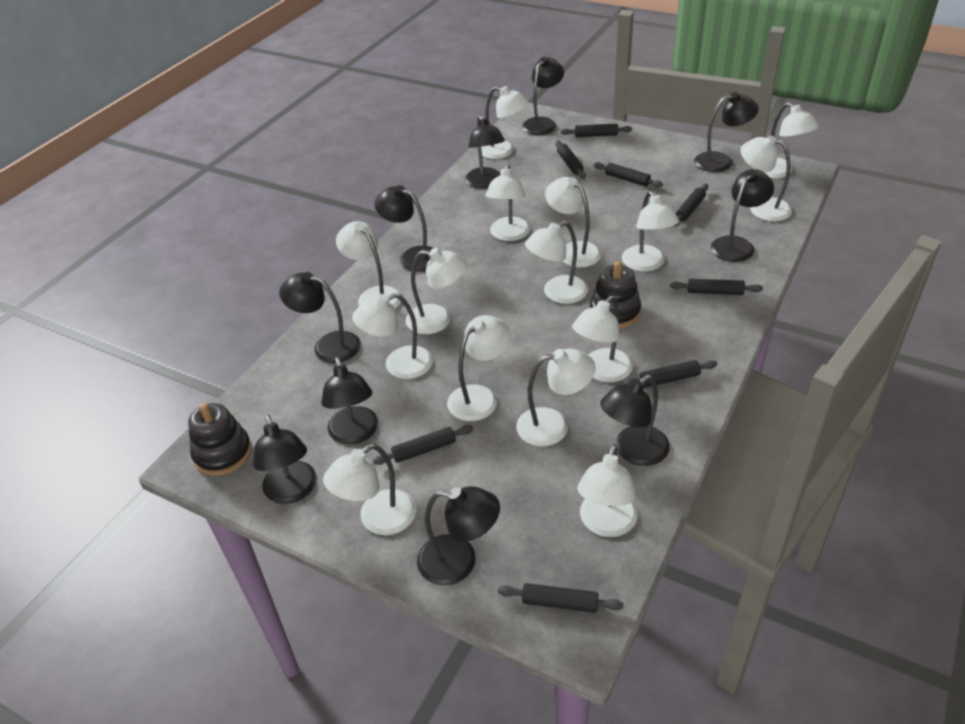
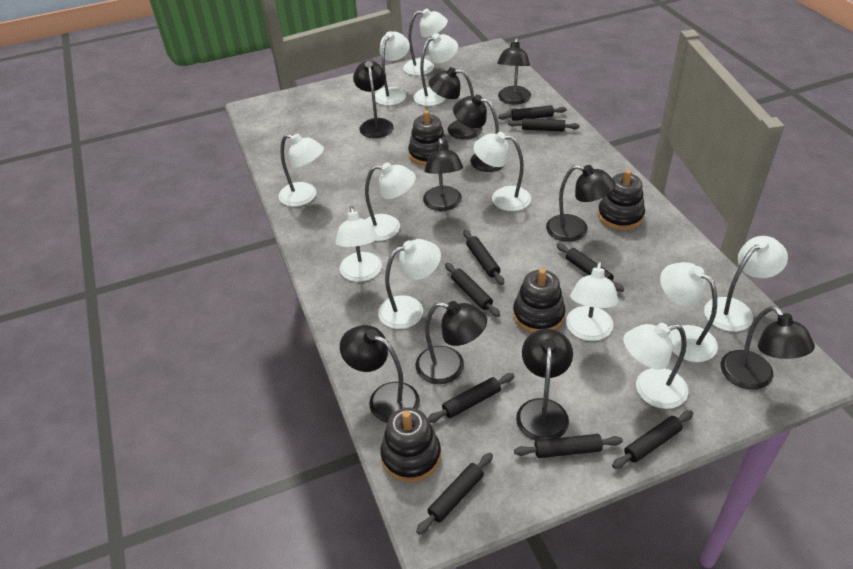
black rolling pin: [373,425,473,465] [498,583,623,613] [555,140,586,179] [561,124,632,137] [594,162,663,187] [622,360,717,388] [670,279,763,295] [674,184,708,226] = 8 -> [416,453,493,535] [427,373,515,423] [445,263,500,317] [463,230,504,285] [498,105,567,121] [508,118,579,131] [514,434,623,458] [557,243,624,292] [612,410,693,469] = 9
black stacking toy: [188,403,252,476] [590,261,641,328] = 2 -> [380,407,441,482] [408,110,449,166] [513,268,565,333] [598,170,645,230] = 4
white lamp: [323,444,416,535] [336,221,401,309] [352,293,433,379] [406,248,467,334] [447,315,510,421] [481,86,529,159] [485,164,530,241] [516,349,596,446] [525,221,588,304] [545,177,601,268] [572,296,633,382] [577,444,637,537] [622,191,680,271] [741,135,792,221] [764,102,819,178] = 15 -> [278,134,324,207] [335,206,382,282] [365,162,416,241] [375,31,410,105] [378,239,441,329] [403,8,448,75] [413,33,458,106] [474,132,531,211] [566,260,619,341] [623,323,688,409] [660,262,718,362] [704,236,788,332] = 12

